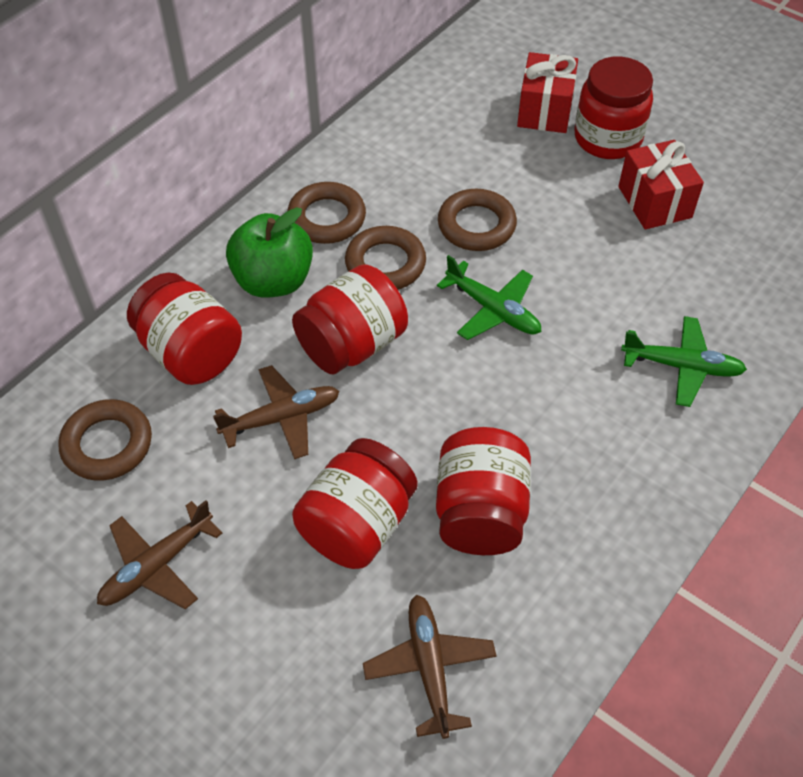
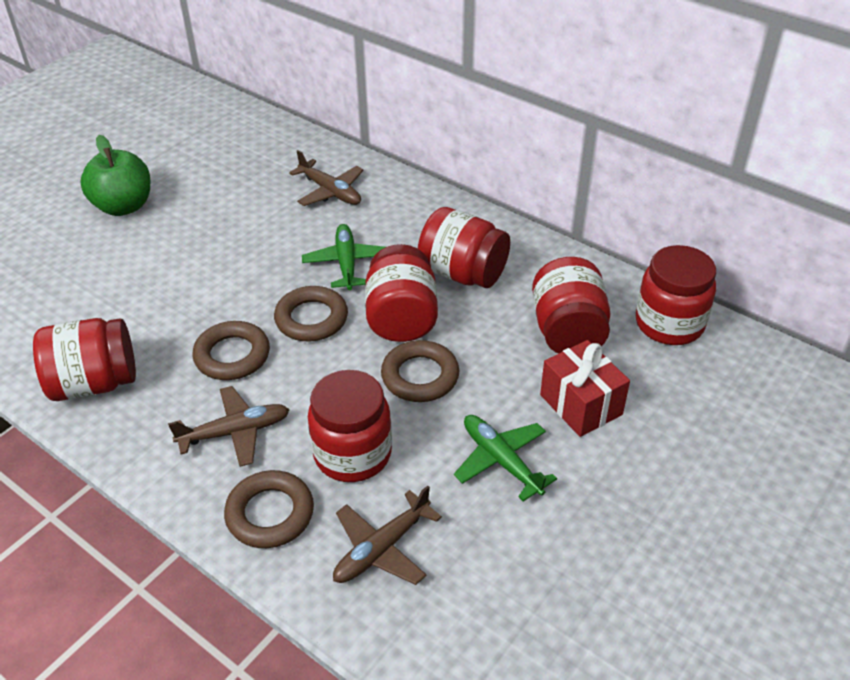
red gift: [517,52,578,133] [618,140,704,229] = 2 -> [540,340,630,437] = 1
red jar: [127,273,242,385] [292,264,408,374] [292,438,417,569] [436,427,531,555] [574,57,653,159] = 5 -> [33,318,136,401] [308,370,392,482] [365,244,438,342] [418,207,510,288] [532,257,610,354] [636,245,716,345] = 6

